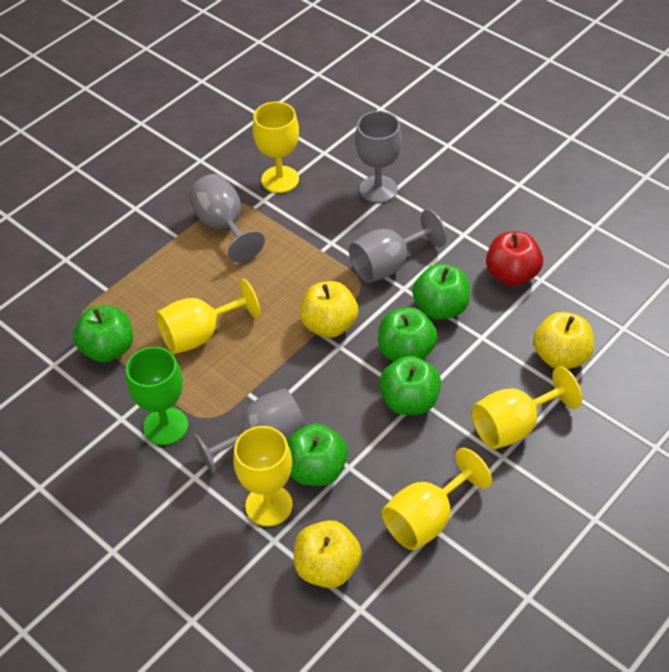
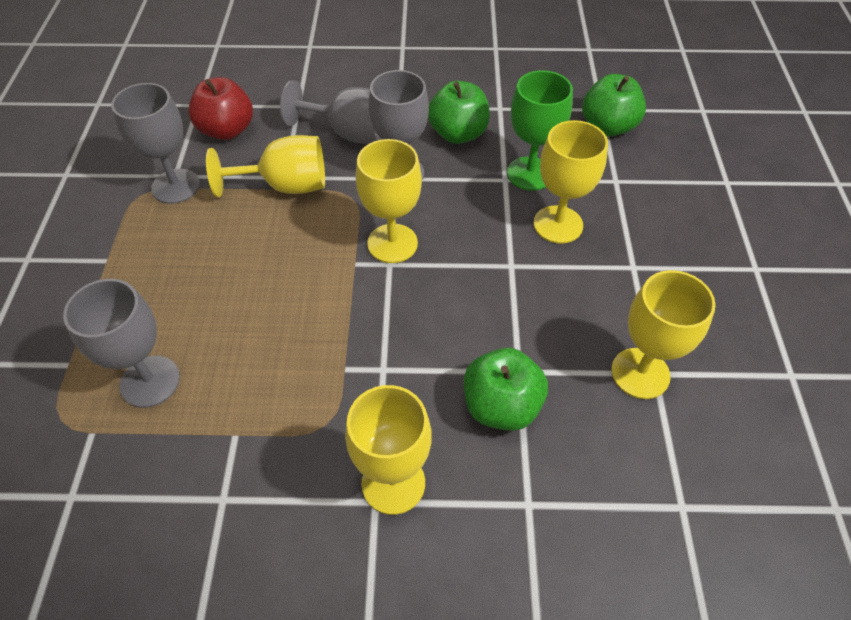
green apple: [73,306,133,363] [287,424,348,486] [378,307,438,362] [379,356,441,415] [412,264,470,320] = 5 -> [428,81,490,144] [464,348,548,431] [582,74,646,136] = 3
yellow apple: [294,520,362,588] [300,281,358,338] [533,312,594,369] = 3 -> none = 0

